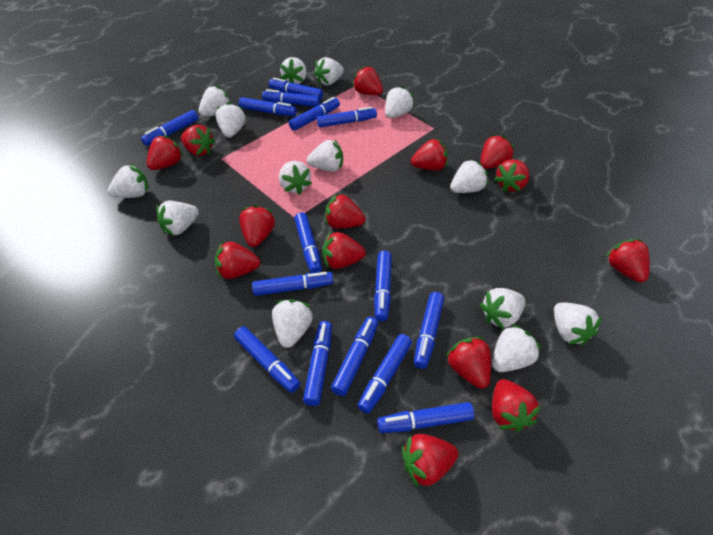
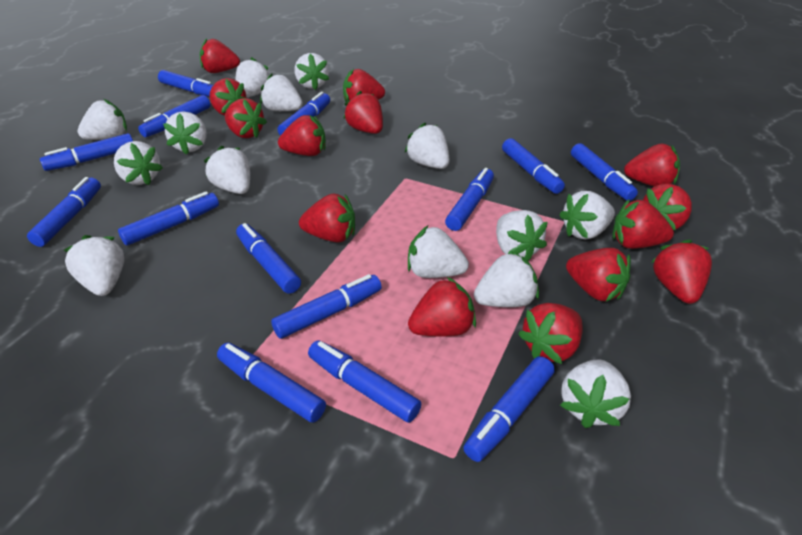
blue marker: [141,110,199,146] [234,326,300,393] [239,97,297,116] [252,272,333,296] [262,89,320,107] [269,78,323,100] [289,97,340,131] [294,212,322,273] [303,321,332,406] [317,107,377,127] [331,317,378,396] [358,334,412,414] [374,251,392,321] [377,402,474,433] [414,292,444,369] = 15 -> [27,177,101,247] [40,133,133,171] [118,191,219,245] [138,95,210,137] [158,70,213,97] [217,343,326,423] [236,223,301,294] [271,274,382,339] [277,92,330,136] [308,340,421,423] [445,168,494,231] [463,356,555,462] [502,138,565,194] [571,143,638,201] = 14

